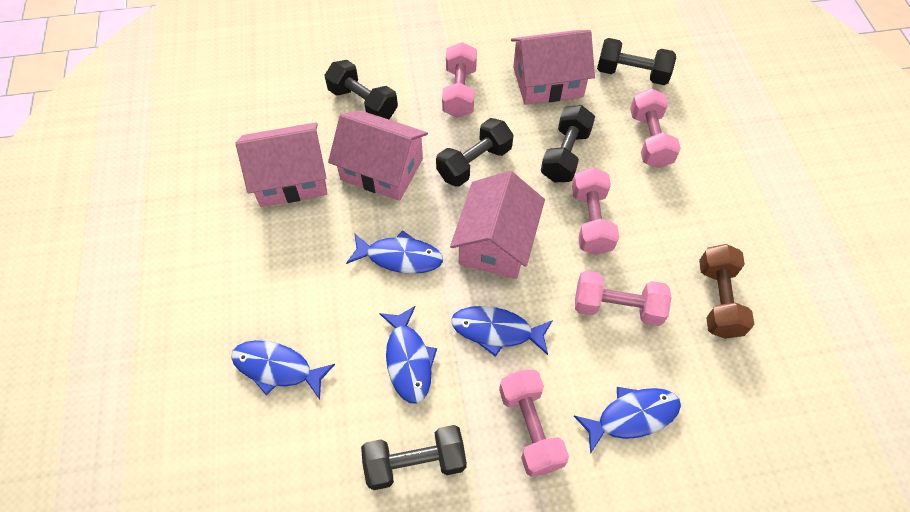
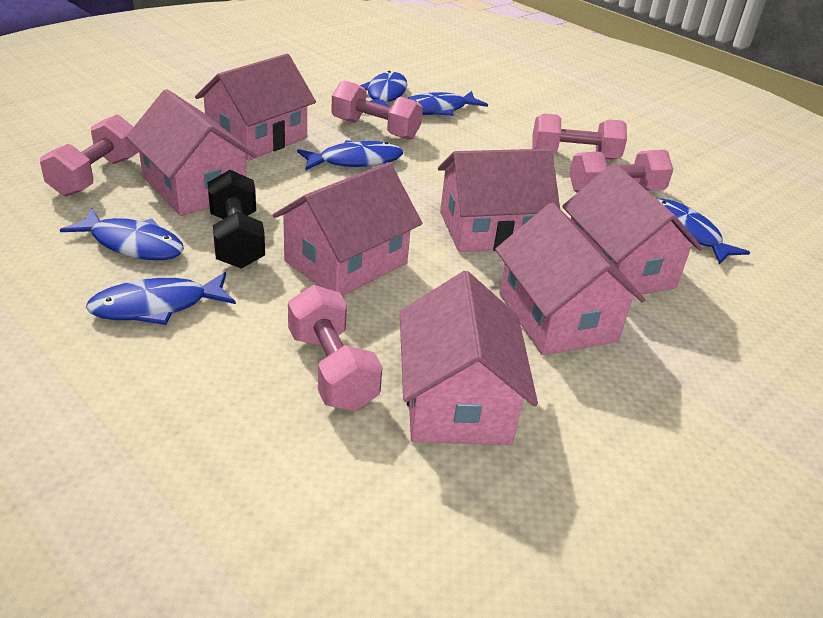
black dumbbell: [324,60,398,119] [361,425,467,490] [436,118,514,187] [541,105,595,182] [597,38,676,85] = 5 -> [207,170,265,269] = 1
blue fish: [231,340,335,400] [346,230,443,274] [379,306,437,404] [451,306,553,357] [574,387,681,454] = 5 -> [60,209,184,260] [86,272,236,325] [297,140,403,171] [360,71,407,107] [407,91,488,116] [657,198,750,264] = 6
brown dumbbell: [699,244,754,339] = 1 -> none = 0
pink house: [236,122,327,207] [328,111,428,201] [450,171,545,279] [511,30,595,105] = 4 -> [126,89,256,216] [195,54,316,160] [273,162,422,296] [400,271,538,445] [438,149,560,252] [495,203,646,355] [562,163,703,296] = 7

